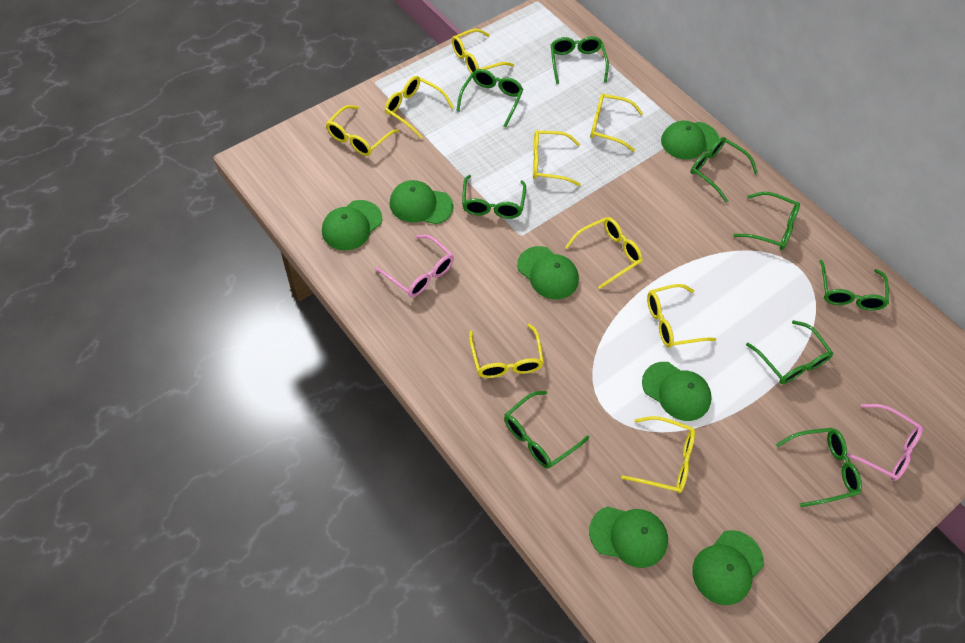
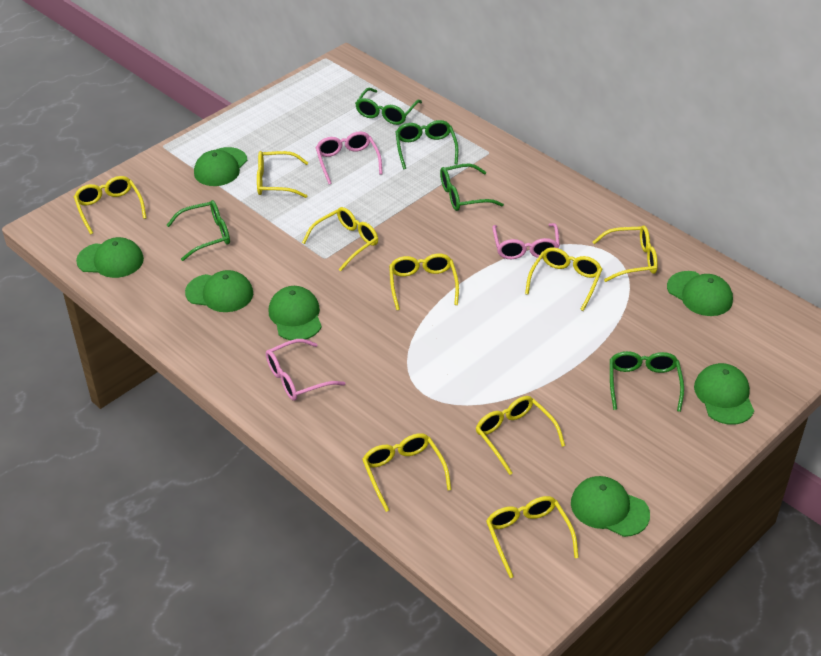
green glasses: [456,69,524,128] [462,175,526,219] [504,391,589,469] [551,36,609,84] [691,137,758,203] [733,192,800,250] [746,320,833,384] [776,428,862,507] [819,260,889,311] = 9 -> [167,200,230,261] [355,88,422,125] [396,120,458,169] [440,163,504,211] [610,351,684,412] = 5
pink glasses: [375,235,454,297] [847,404,923,481] = 2 -> [266,339,345,401] [315,131,382,184] [492,223,560,259] = 3

